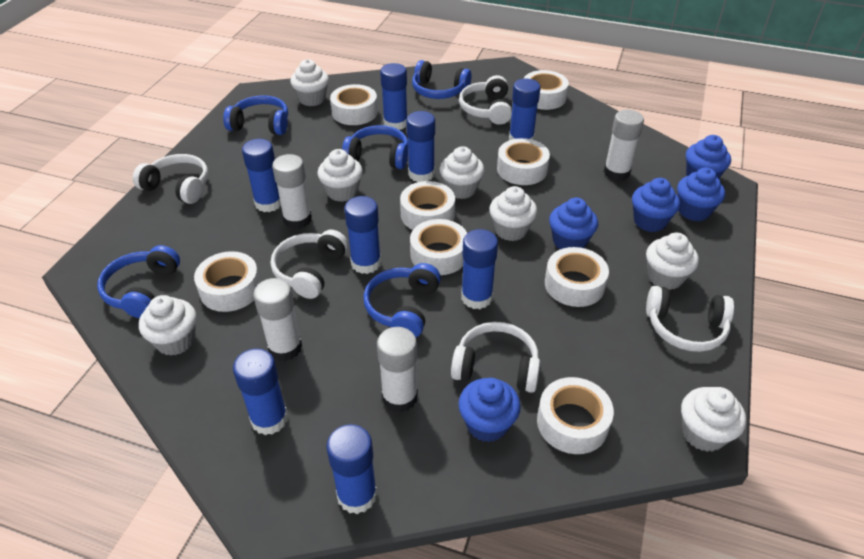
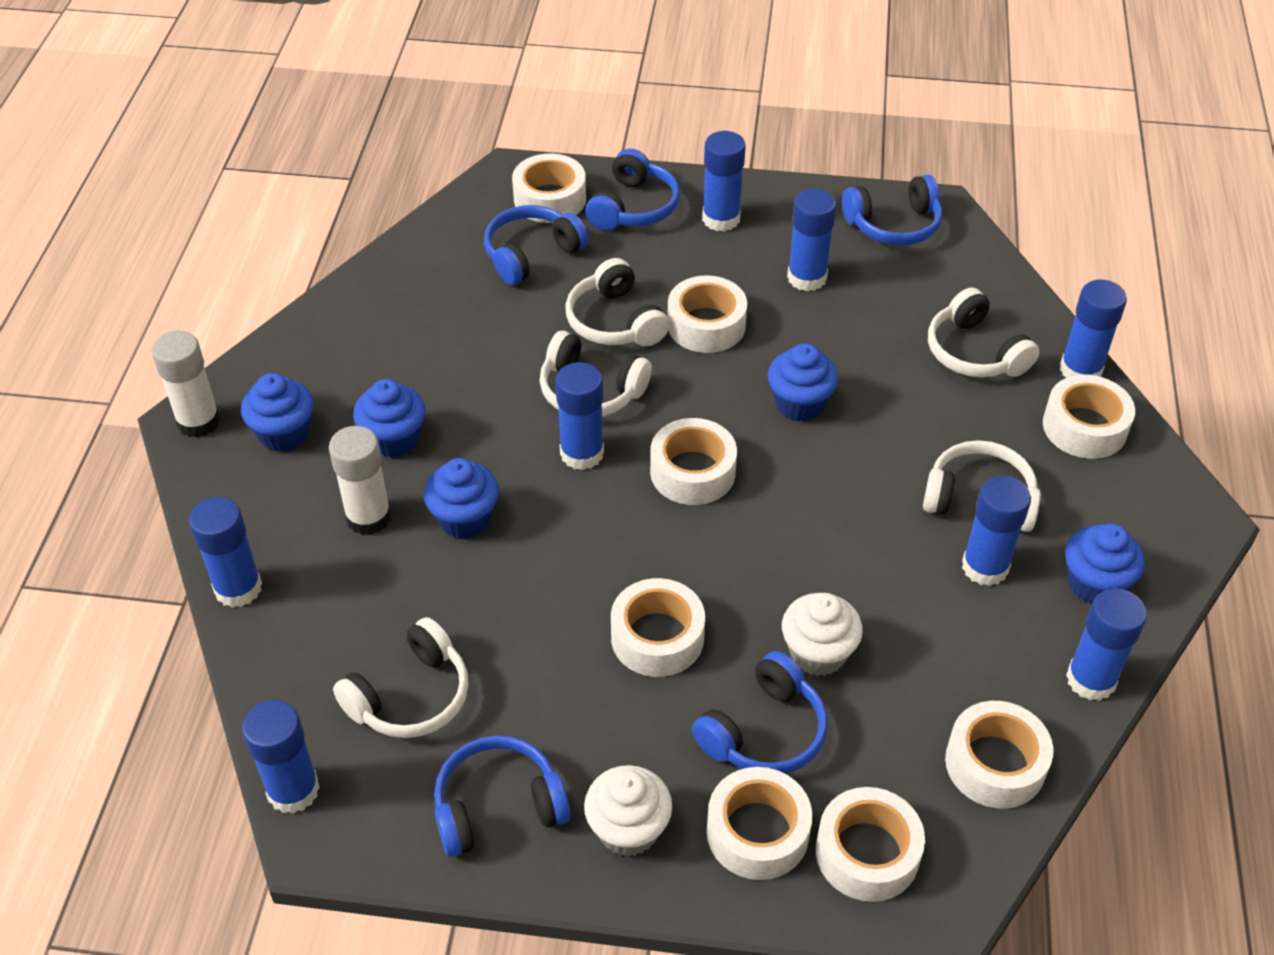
white cupcake: [139,295,196,356] [290,59,329,106] [317,149,363,202] [440,146,484,199] [489,186,537,241] [646,232,699,290] [681,387,746,452] = 7 -> [584,765,672,857] [782,593,863,676] = 2
white glue stick: [253,278,302,361] [272,154,312,229] [377,327,418,412] [604,110,644,181] = 4 -> [152,330,221,438] [329,426,391,535] = 2

